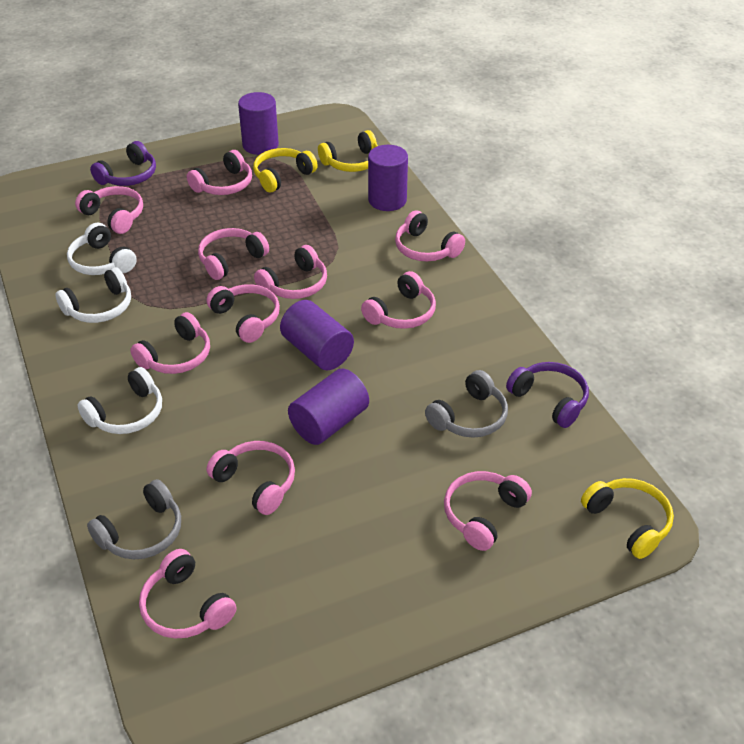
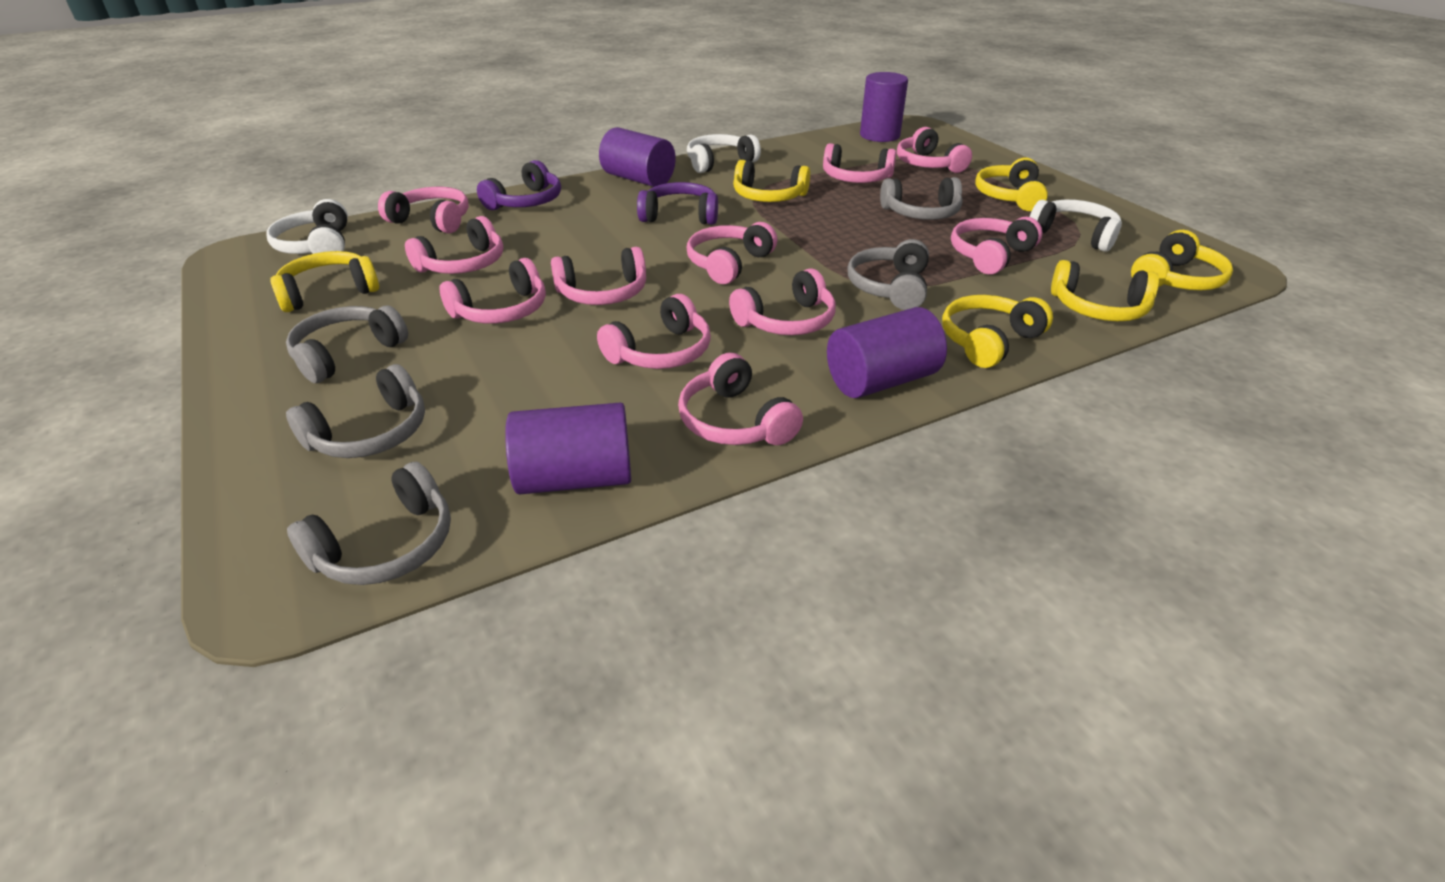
grey headphones: [87,479,181,559] [425,370,508,438] = 2 -> [286,306,408,383] [286,364,425,458] [287,461,451,585] [847,239,929,310] [880,177,963,220] = 5
yellow headphones: [253,148,318,192] [318,130,378,172] [581,478,674,559] = 3 -> [270,251,379,312] [733,160,810,202] [942,295,1053,368] [975,157,1048,211] [1051,260,1159,321] [1131,230,1233,290] = 6

